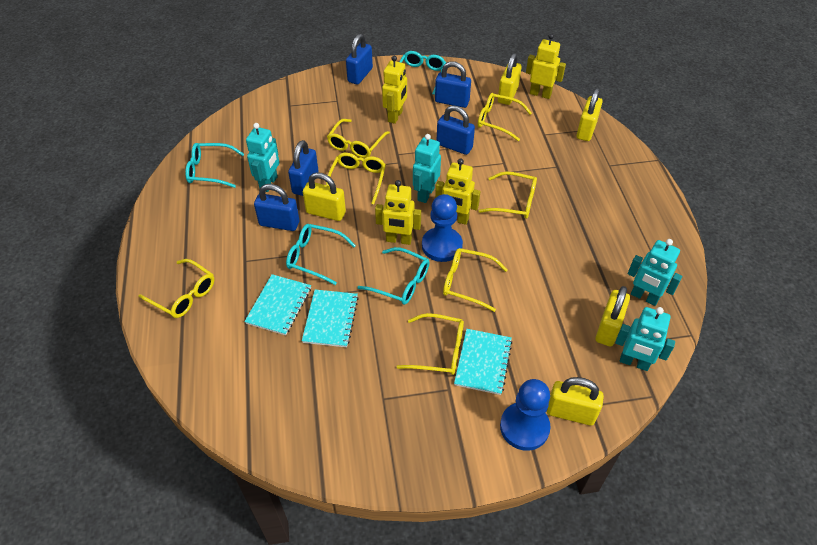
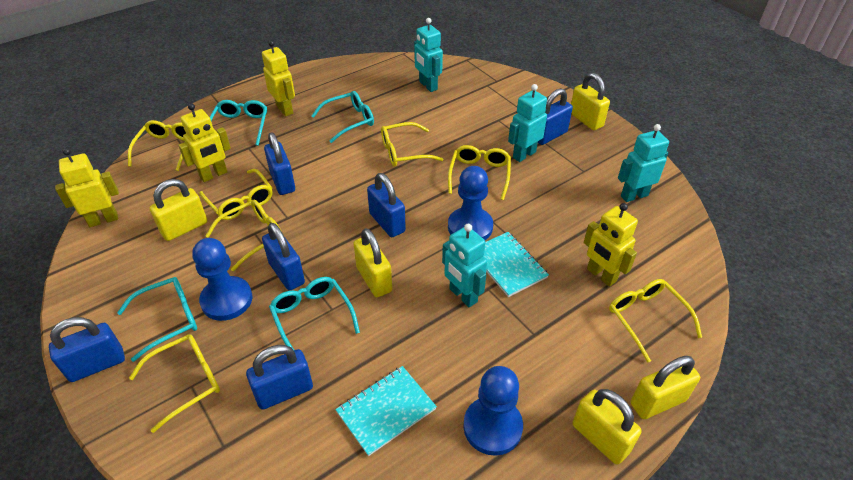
blue padlock: [254,184,299,231] [288,140,319,196] [346,34,373,85] [435,61,471,108] [437,105,475,155] = 5 -> [49,317,125,382] [246,345,313,410] [262,223,305,291] [264,132,295,195] [367,173,406,237] [538,88,573,145] = 6
blue pawn: [422,194,463,262] [500,379,551,451] = 2 -> [192,238,252,321] [448,166,493,240] [463,366,523,456] = 3
turquoise notebook: [244,274,311,335] [302,289,359,347] [454,329,512,395] = 3 -> [335,366,437,456] [484,232,549,297] = 2

